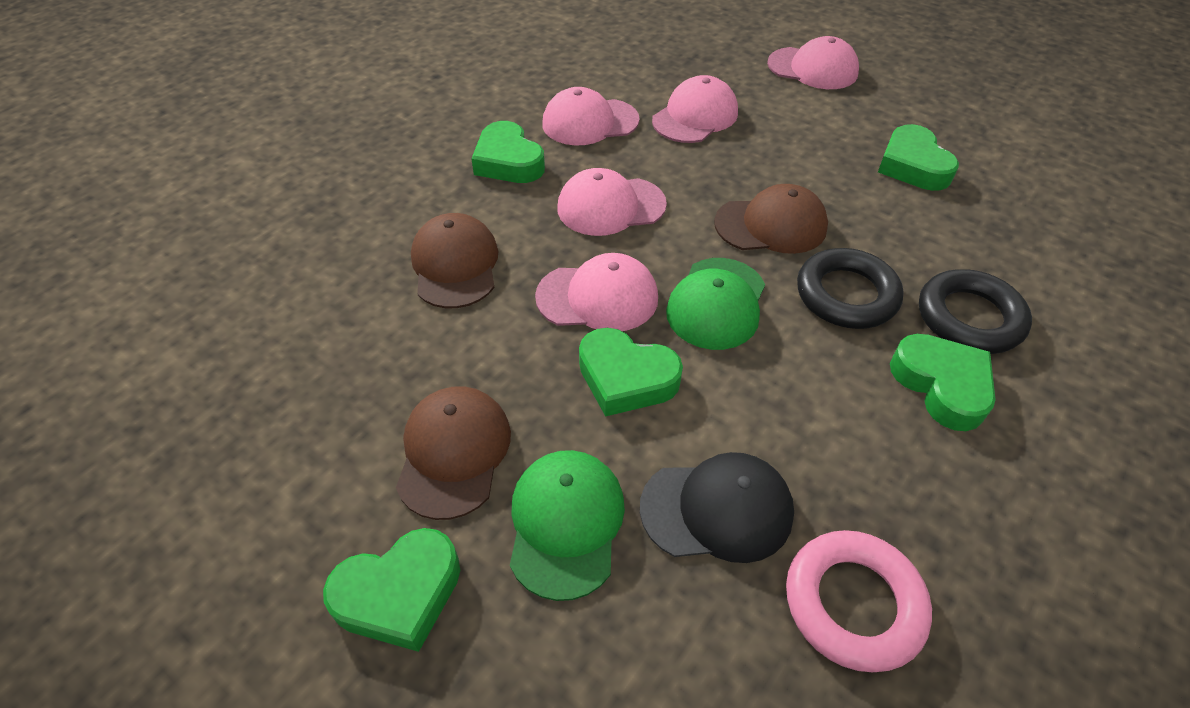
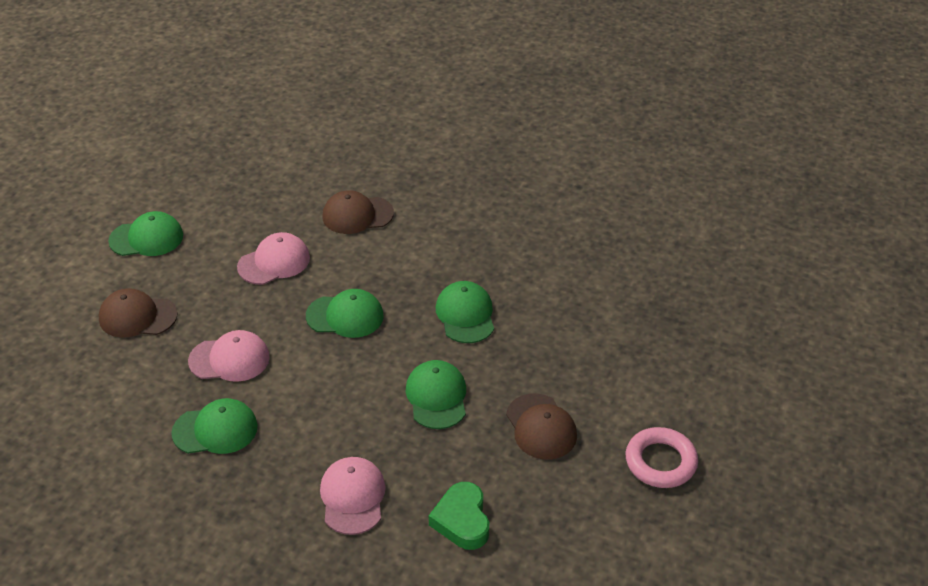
black cap: [640,452,794,563] = 1 -> none = 0
black ring: [797,248,904,329] [919,269,1032,354] = 2 -> none = 0
green cap: [510,450,625,601] [666,258,765,350] = 2 -> [108,211,183,256] [171,398,258,454] [306,289,384,338] [406,360,466,429] [436,281,494,343] = 5
green heart: [323,528,460,652] [471,121,545,183] [579,328,683,417] [878,124,959,191] [890,334,996,431] = 5 -> [429,482,489,550] = 1
pink cap: [535,253,658,331] [542,87,640,146] [557,168,667,236] [652,75,738,143] [767,36,859,89] = 5 -> [188,330,270,382] [237,232,310,285] [320,457,386,535] = 3

